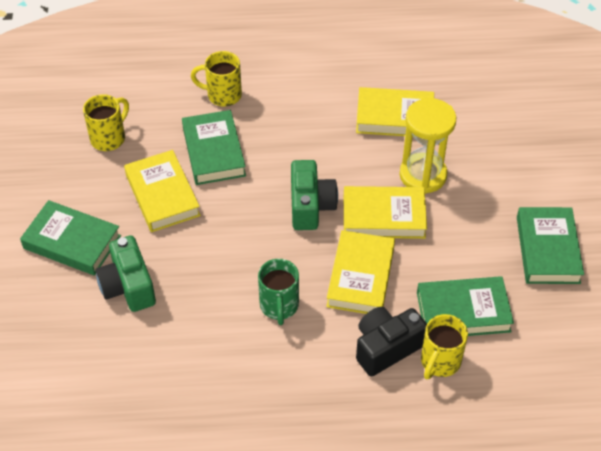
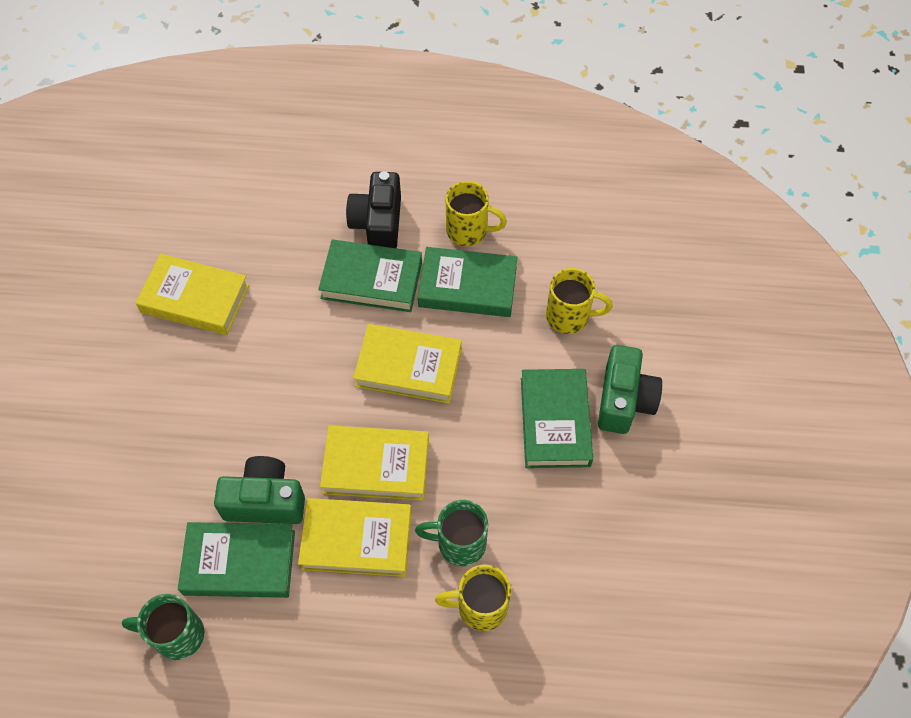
green mug: [258,259,299,325] = 1 -> [122,594,204,660] [415,500,488,566] = 2
yellow hourglass: [400,98,456,194] = 1 -> none = 0

